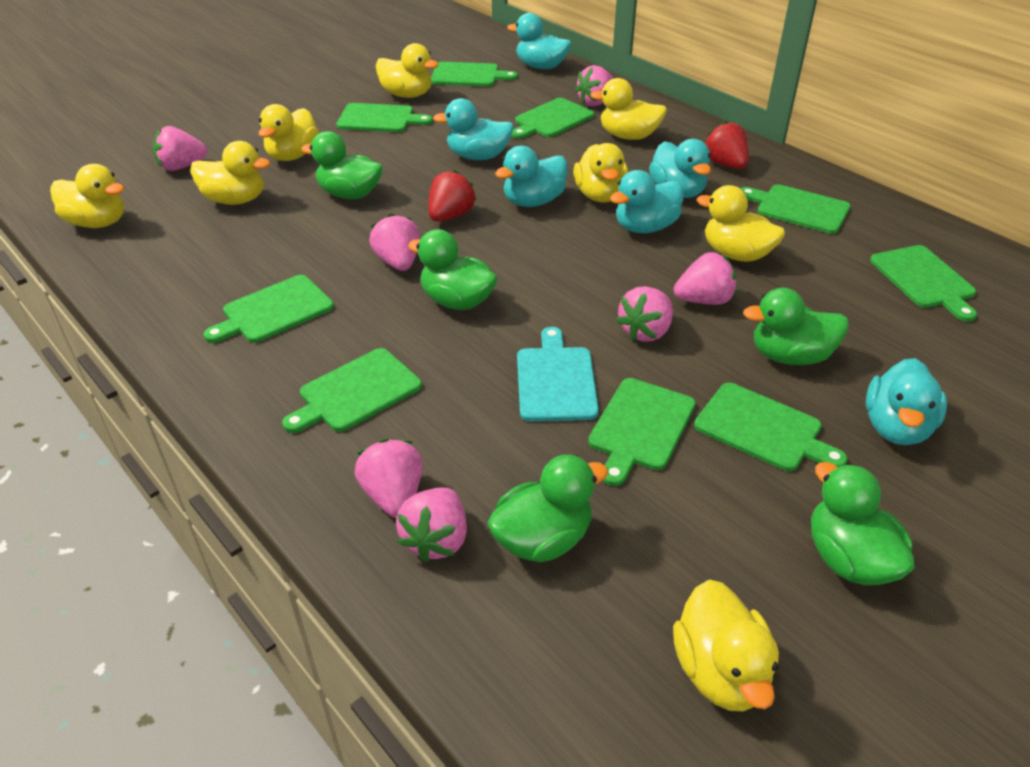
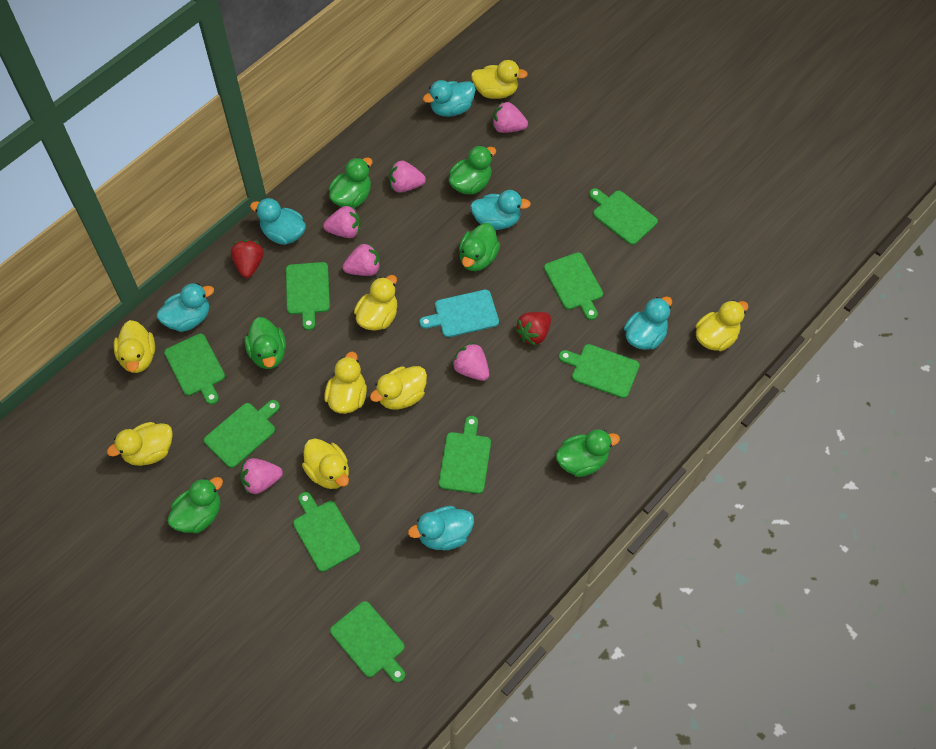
green duck: [301,131,383,199] [408,229,497,310] [487,455,608,562] [743,288,849,365] [811,462,915,585] = 5 -> [167,477,223,533] [244,317,286,369] [329,157,373,208] [449,145,496,194] [459,223,500,271] [556,429,620,477] = 6
pink strawberry: [153,126,208,171] [354,439,423,518] [369,214,420,271] [396,487,467,562] [575,65,614,106] [616,286,673,342] [674,252,737,305] = 7 -> [240,458,283,494] [323,206,361,238] [342,243,380,276] [389,161,426,193] [452,342,489,381] [493,102,528,133] = 6

